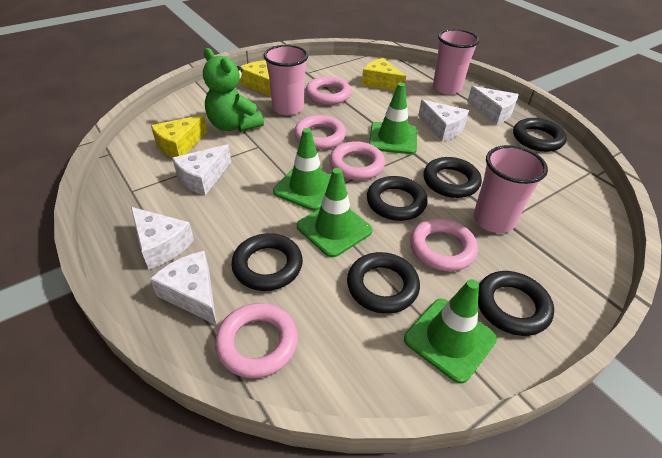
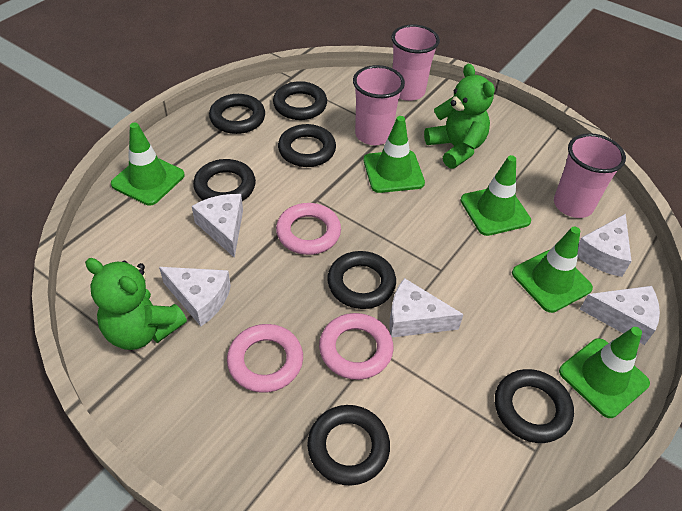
black ring: [231,233,303,291] [347,252,420,314] [367,176,428,221] [423,157,482,198] [478,271,554,336] [513,118,567,152] = 6 -> [193,159,256,201] [209,94,265,134] [273,81,327,120] [278,124,336,167] [307,405,390,486] [327,251,396,309] [495,369,574,443] = 7
green teddy bear: [203,48,264,132] = 1 -> [85,258,187,350] [424,64,495,169] = 2
green traffic cone: [273,128,331,211] [297,168,373,257] [369,83,417,154] [404,279,497,384] = 4 -> [111,123,185,205] [364,116,425,193] [460,155,531,236] [512,227,593,313] [559,327,650,418] = 5
pink ring: [215,303,298,378] [294,115,346,150] [306,76,351,105] [329,141,385,180] [410,218,478,271] = 5 -> [227,324,303,393] [276,203,341,255] [319,313,394,380] = 3
yellow cheese: [151,115,207,158] [239,60,271,96] [362,58,406,91] = 3 -> none = 0

